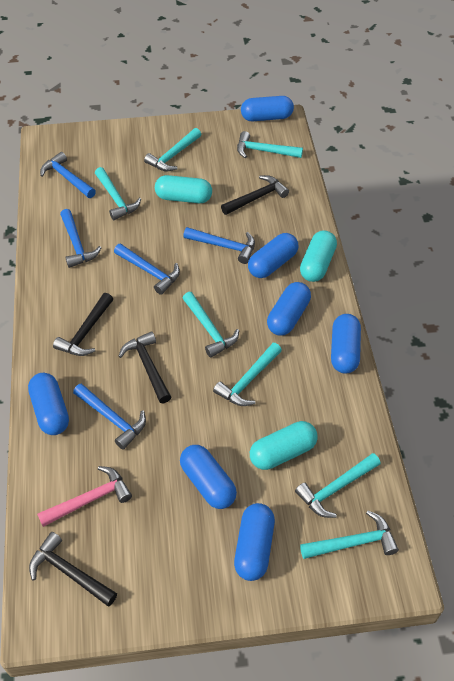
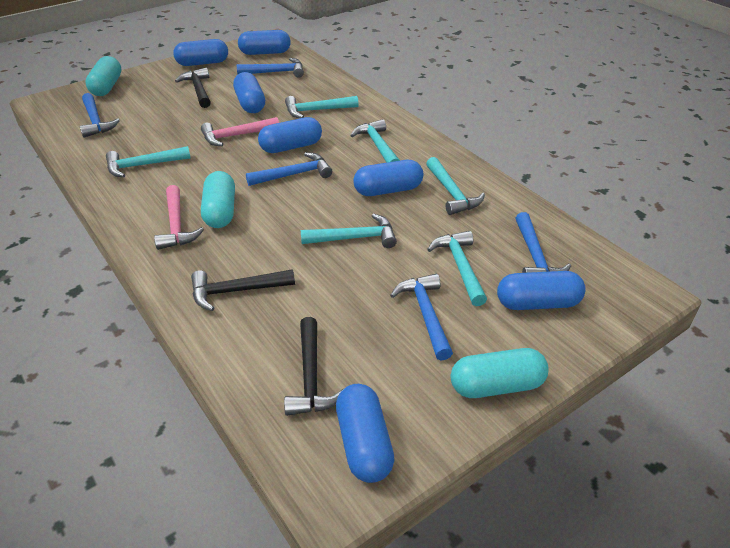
black hammer: [29,532,117,606] [53,293,113,356] [118,331,171,403] [221,175,289,215] = 4 -> [175,68,211,108] [191,269,295,311] [284,317,343,416] = 3
pink hammer: [37,466,132,527] = 1 -> [154,185,204,250] [201,117,279,146] = 2
turquoise hammer: [95,167,141,220] [144,128,201,171] [182,292,239,358] [213,343,282,406] [237,131,303,158] [295,453,381,518] [300,510,399,559] = 7 -> [106,146,191,178] [285,96,359,118] [301,214,397,248] [350,119,400,163] [426,157,485,215] [427,231,487,306] = 6

